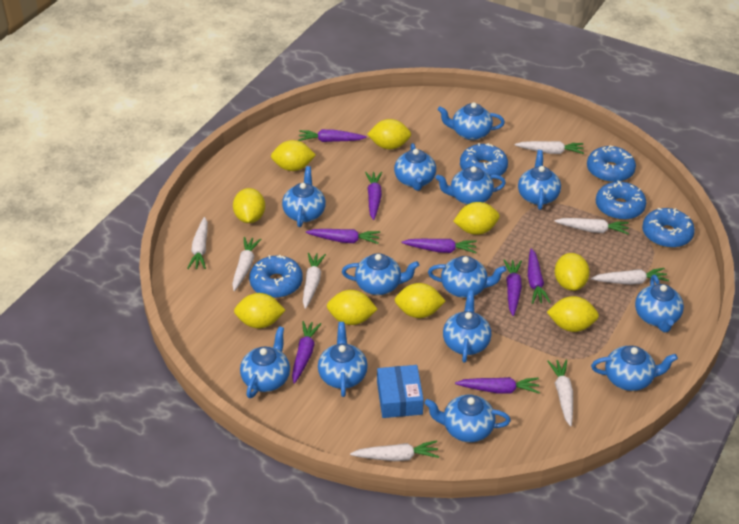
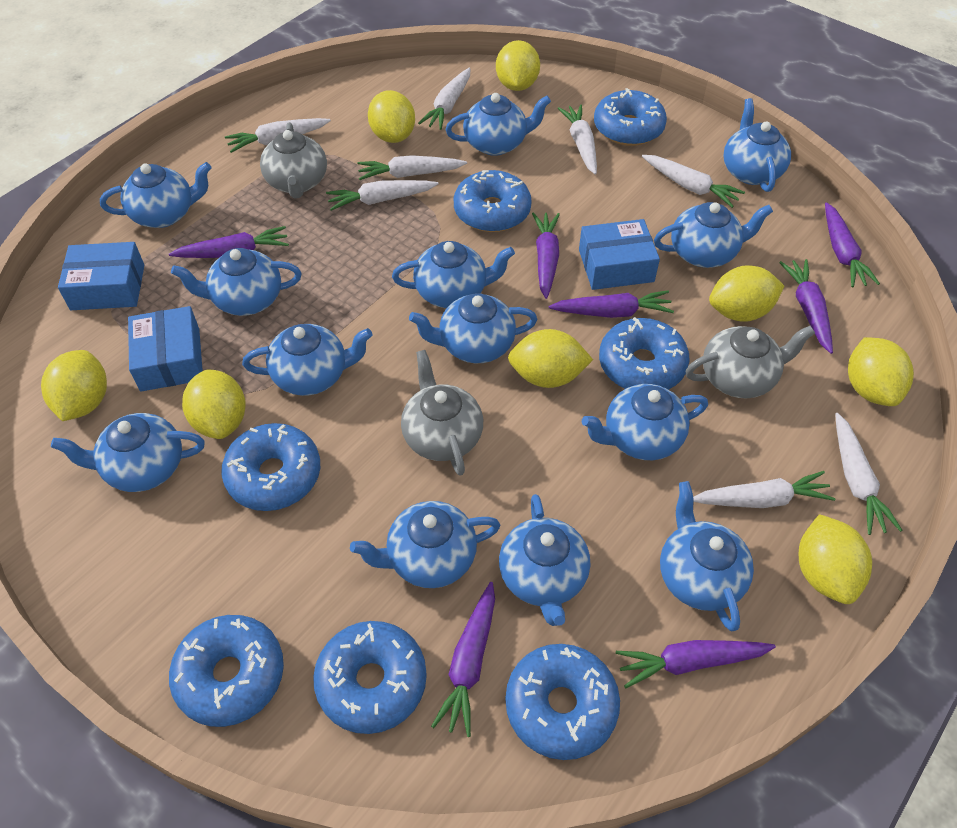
blue box: [377,365,424,418] = 1 -> [58,242,144,310] [128,306,203,391] [579,219,660,290] = 3
blue donut: [249,255,303,298] [460,143,508,179] [587,145,636,183] [596,180,646,220] [642,208,695,248] = 5 -> [169,615,284,727] [221,423,320,511] [313,621,427,734] [453,170,532,232] [505,644,620,760] [594,88,667,146] [599,317,689,390] = 7
grey teapot: none = 0 -> [260,122,327,199] [401,350,483,476] [686,326,815,398] = 3
purple carrot: [292,321,321,384] [298,129,367,142] [306,229,380,244] [365,172,382,220] [402,239,477,253] [455,377,540,394] [504,259,522,316] [528,248,551,304] = 8 -> [169,226,289,258] [431,582,495,737] [532,212,560,299] [549,290,674,318] [616,640,776,689] [779,259,833,354] [825,202,880,287] = 7
yellow lemon: [233,188,265,223] [234,293,285,328] [271,140,316,171] [327,290,378,325] [367,119,411,149] [395,283,446,318] [453,202,500,235] [547,296,599,332] [555,253,590,291] = 9 -> [41,350,107,421] [182,369,246,439] [368,90,415,143] [496,40,540,91] [508,329,593,388] [709,265,784,322] [799,514,872,604] [848,337,914,406] = 8

